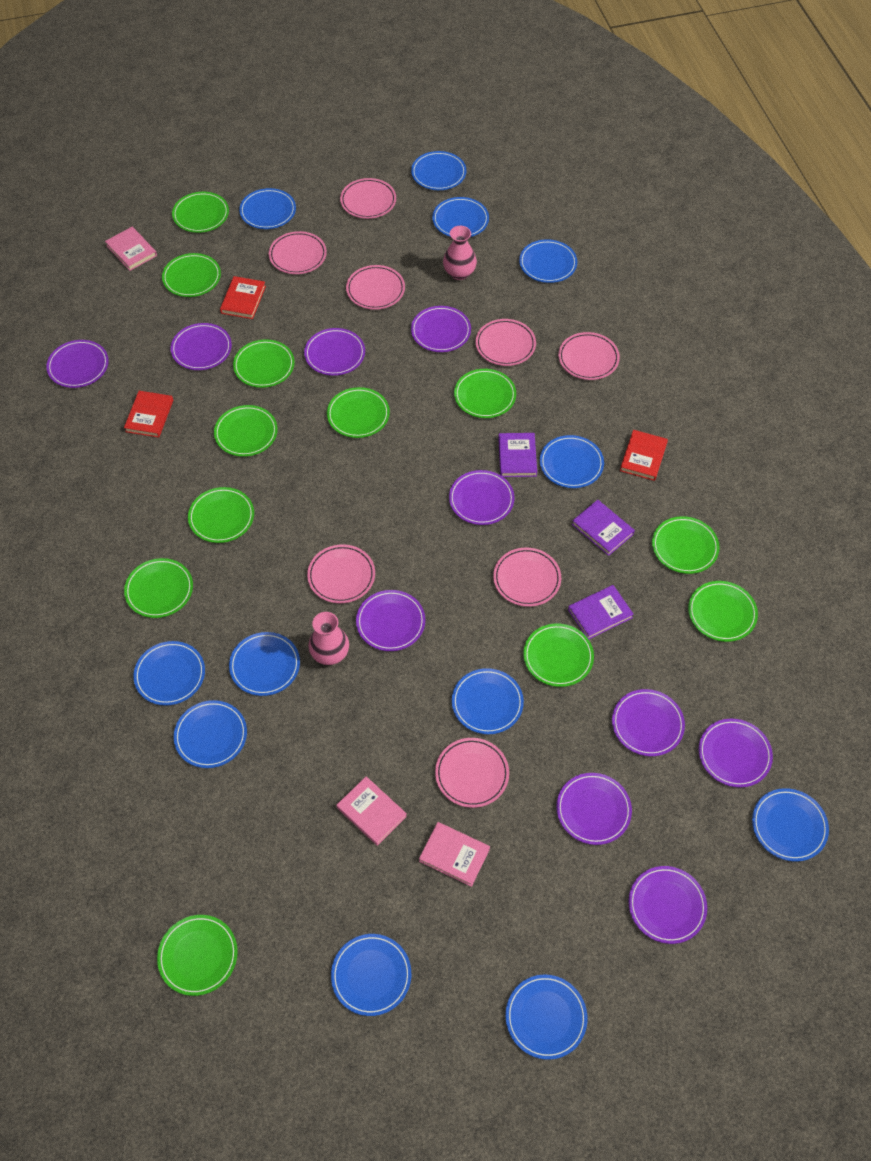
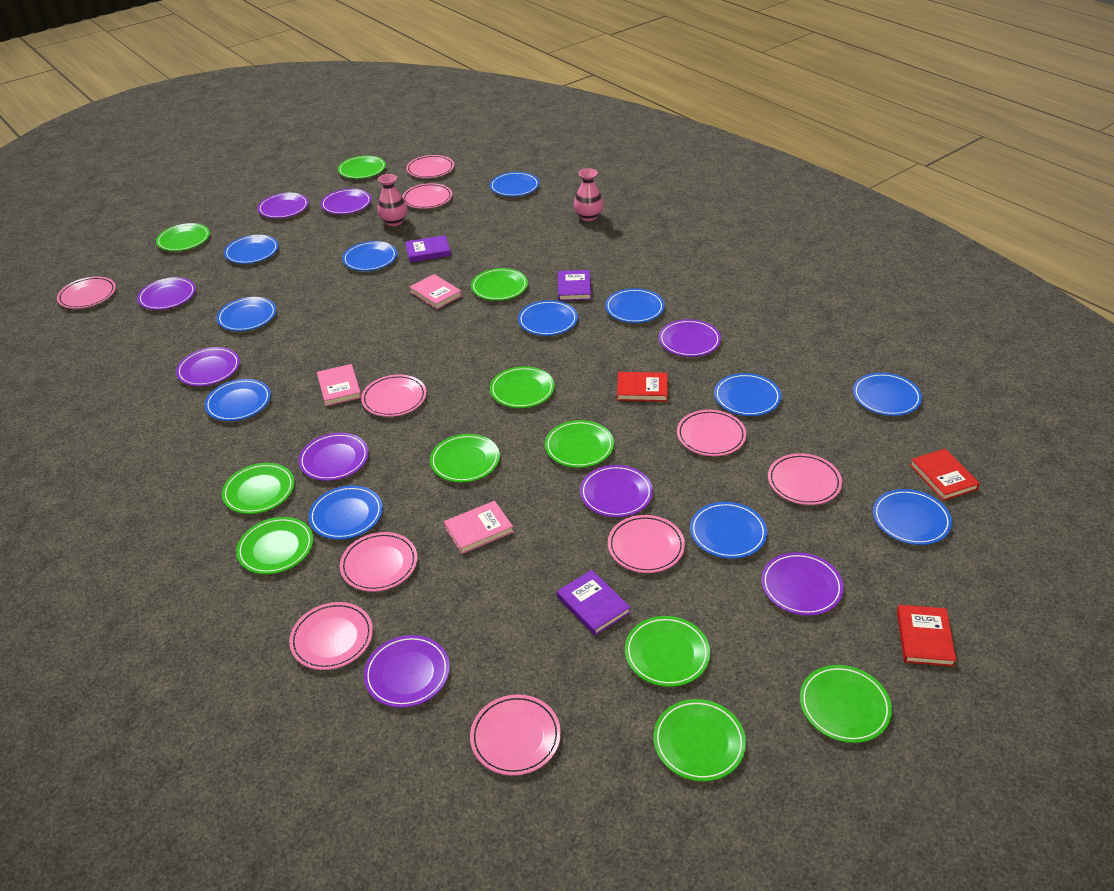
green plate: [124,558,193,618] [157,915,238,996] [162,253,221,297] [172,192,229,233] [188,487,254,543] [214,405,278,457] [233,339,294,388] [327,387,390,438] [454,369,516,418] [523,624,594,687] [652,516,720,574] [688,581,758,642] = 12 -> [156,223,210,251] [222,463,294,514] [236,517,313,574] [338,156,386,179] [430,434,500,482] [471,268,528,301] [490,366,554,408] [545,420,614,468] [625,616,710,687] [653,699,746,781] [800,665,892,743] = 11
pink plate: [269,231,327,274] [307,545,375,603] [340,178,396,219] [346,265,405,310] [435,738,509,808] [476,319,536,366] [493,548,561,607] [558,332,620,380] = 8 -> [57,276,116,309] [289,602,373,670] [340,532,417,592] [361,375,427,417] [402,183,452,209] [406,155,454,178] [470,694,561,776] [608,515,685,573] [677,410,746,456] [768,453,842,505] = 10
purple plate: [46,340,109,388] [170,323,232,370] [304,328,365,376] [356,590,425,651] [411,306,471,352] [449,470,514,525] [556,773,632,845] [612,689,685,756] [628,866,707,944] [698,719,773,787] = 10 -> [137,277,196,310] [176,347,240,386] [257,193,309,218] [298,433,369,481] [321,189,371,214] [364,635,450,708] [580,465,653,517] [659,319,721,357] [761,552,844,616] = 9

